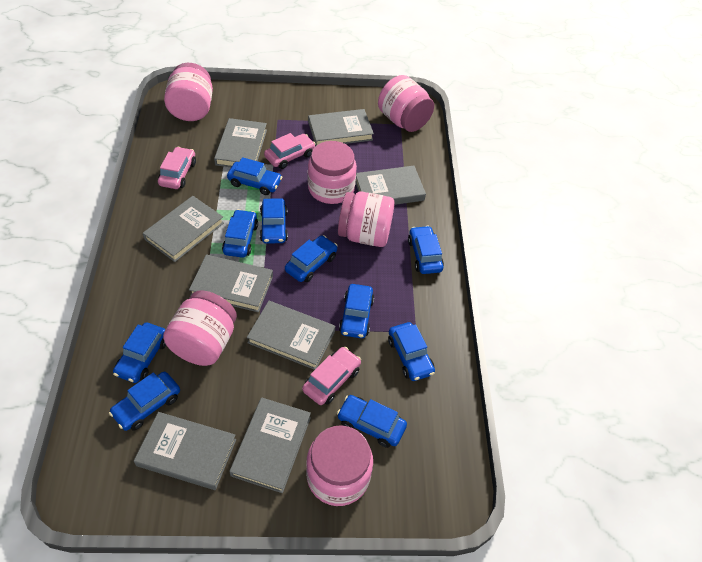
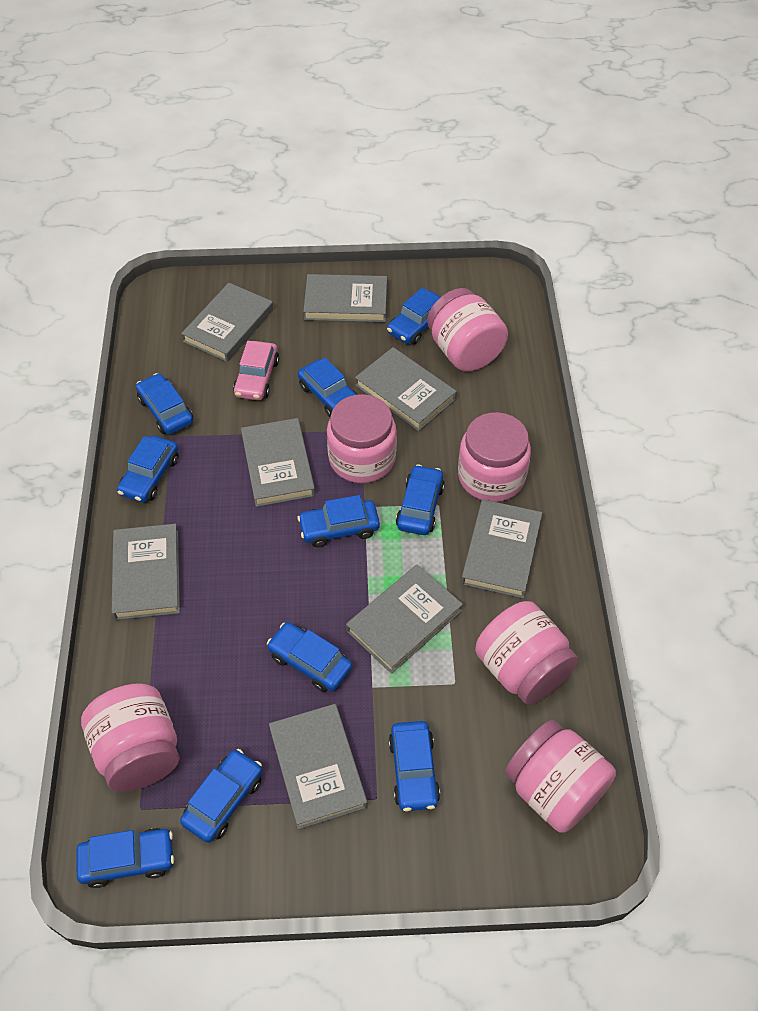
pink car: [158,147,196,189] [264,133,315,169] [302,347,361,405] = 3 -> [233,341,279,400] = 1

